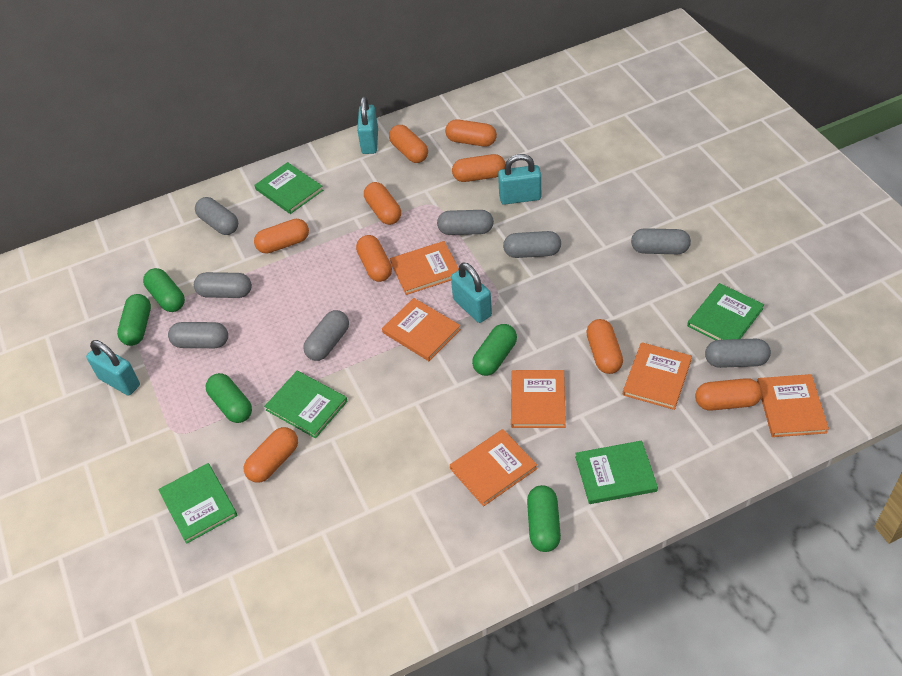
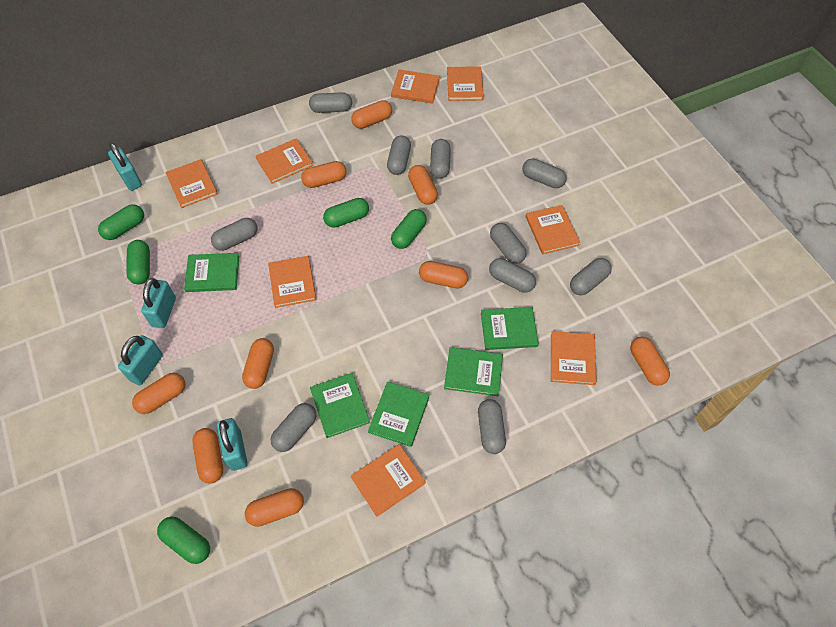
grey capsule: [168,322,228,348] [194,272,252,298] [195,197,238,235] [303,310,349,361] [437,210,494,235] [503,231,561,258] [631,228,691,254] [705,338,771,368] = 8 -> [211,218,258,251] [271,403,316,452] [309,92,352,113] [387,136,411,175] [430,139,451,179] [478,399,506,454] [489,258,536,293] [490,223,527,264] [522,159,566,188] [570,258,612,295] = 10
orange book: [382,298,461,361] [390,241,459,295] [450,429,537,507] [511,370,566,428] [623,342,692,410] [757,374,829,437] = 6 -> [165,159,218,208] [256,138,313,184] [268,256,316,308] [351,444,426,517] [391,70,440,103] [447,66,484,101] [525,205,580,254] [551,331,597,385] = 8

